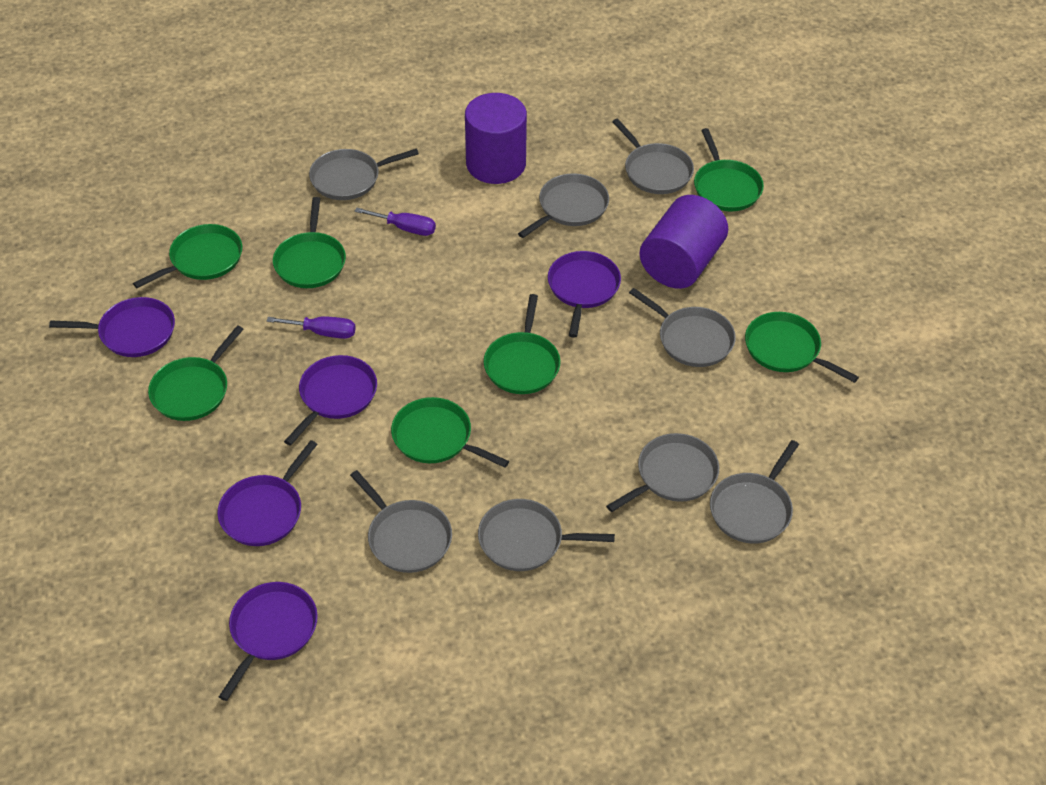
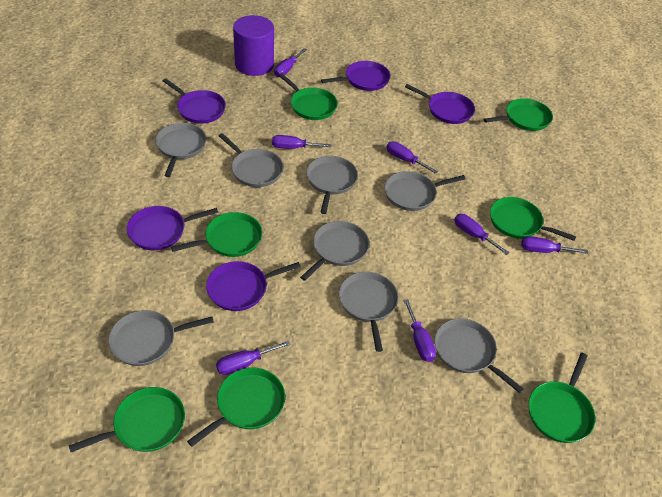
purple cylinder: [465,93,527,184] [639,195,728,289] = 2 -> [233,15,274,76] = 1
purple screwdriver: [266,316,356,339] [354,207,436,236] = 2 -> [216,341,290,375] [272,135,331,149] [274,48,307,77] [386,141,438,174] [403,299,436,362] [454,214,510,255] [521,236,588,254] = 7

